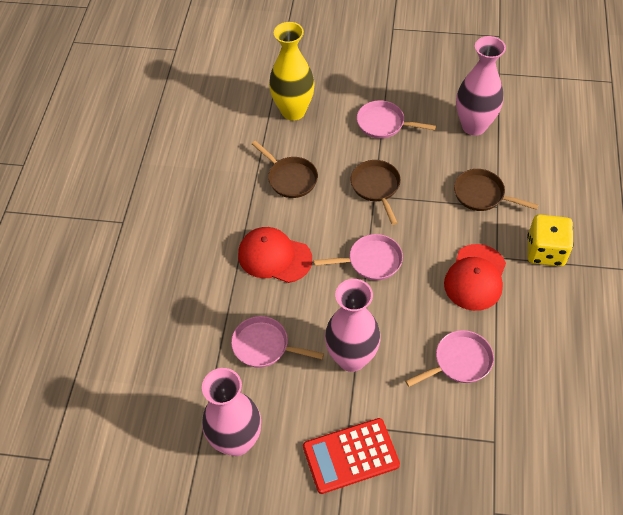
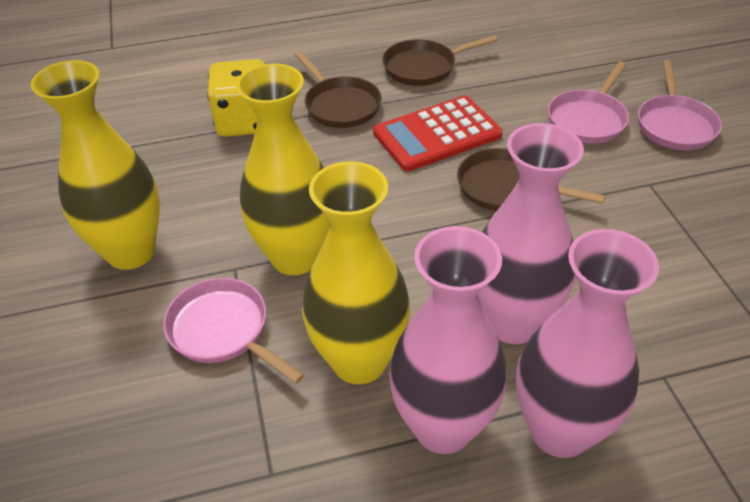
pink pan: [231,316,324,368] [314,234,403,280] [357,100,436,139] [405,330,494,387] = 4 -> [163,278,304,384] [548,61,629,144] [638,60,722,150] = 3
red cap: [238,227,312,283] [444,244,506,311] = 2 -> none = 0
yellow vase: [269,22,315,121] = 1 -> [30,60,160,270] [236,64,331,275] [302,161,410,384] = 3

